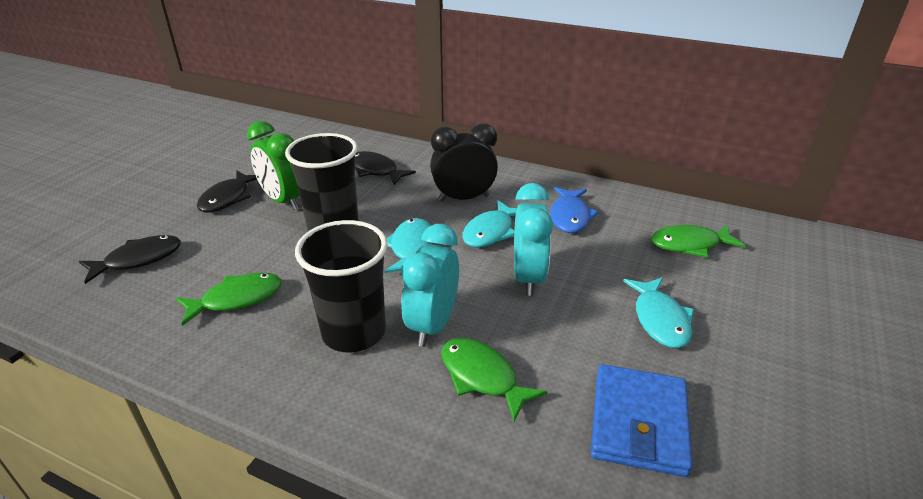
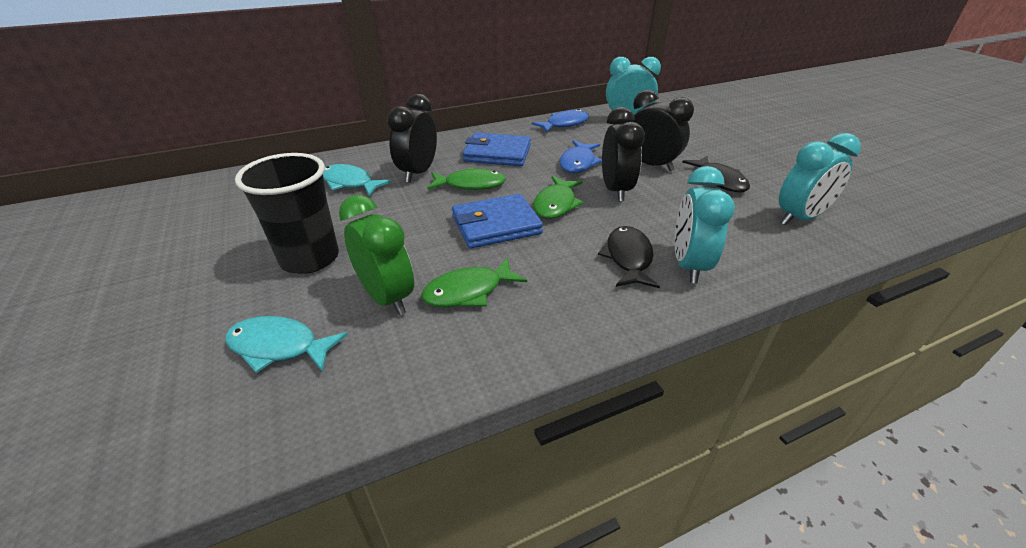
black clock: [430,123,498,202] = 1 -> [387,94,437,183] [602,107,645,202] [633,90,694,171] = 3
black cup: [285,133,359,231] [295,220,388,352] = 2 -> [235,153,339,274] = 1
black fish: [79,235,181,284] [197,170,257,213] [355,151,416,185] = 3 -> [598,226,660,288] [682,156,750,192] = 2
blue fish: [550,187,599,233] = 1 -> [531,109,589,133] [559,140,602,173] = 2
blue wallet: [591,364,693,477] = 1 -> [452,194,543,249] [462,132,531,166] = 2
turquoise clock: [401,224,459,347] [514,183,553,296] = 2 -> [606,57,661,115] [675,166,735,283] [779,133,861,225] = 3
turquoise fish: [385,218,432,273] [462,200,517,248] [623,277,694,348] = 3 -> [225,316,348,373] [323,164,392,196] = 2

